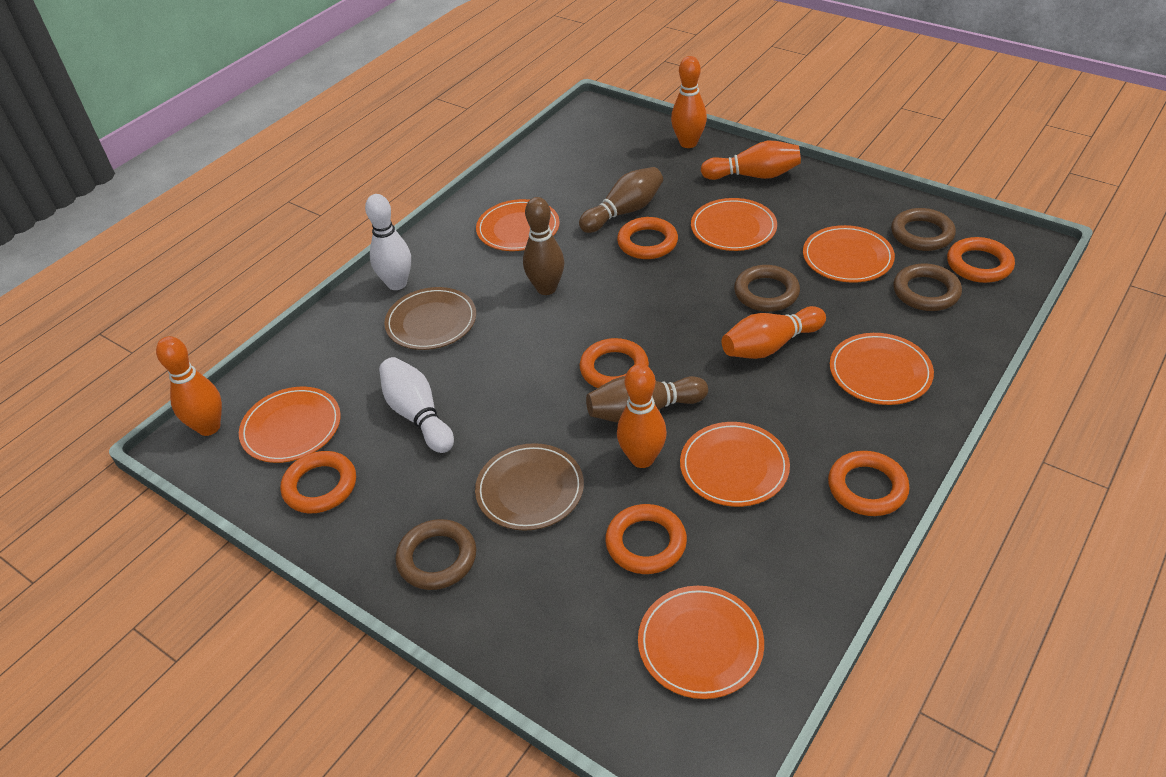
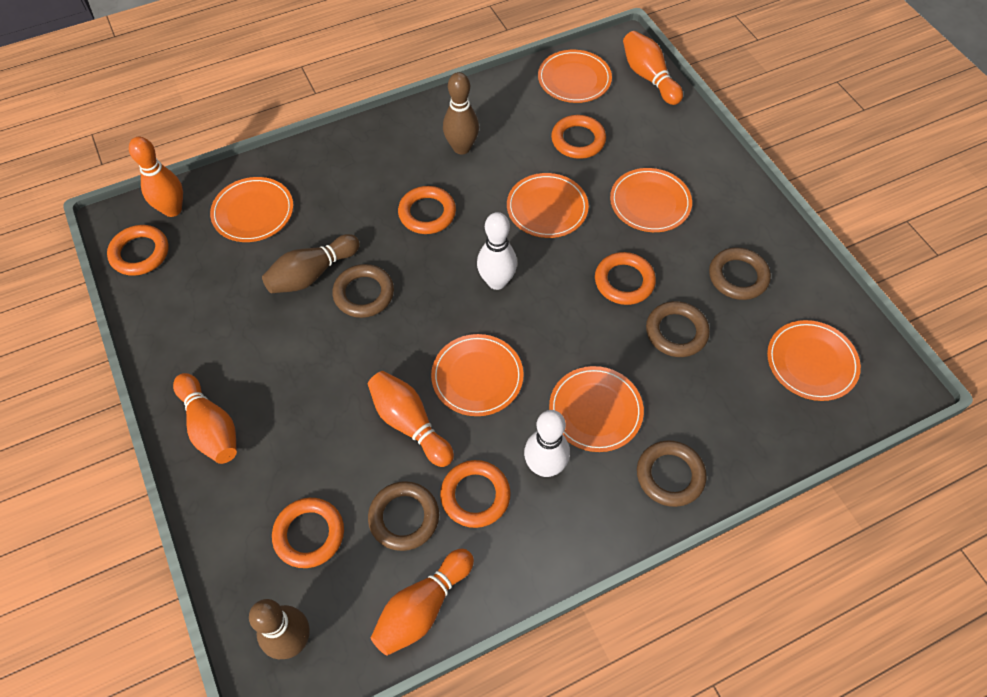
brown plate: [384,287,476,350] [475,443,584,531] = 2 -> none = 0
brown ring: [395,519,476,590] [734,265,800,312] [891,208,956,251] [893,263,962,311] = 4 -> [332,264,394,318] [368,481,439,551] [637,440,707,507] [646,301,710,357] [709,247,771,300] = 5

